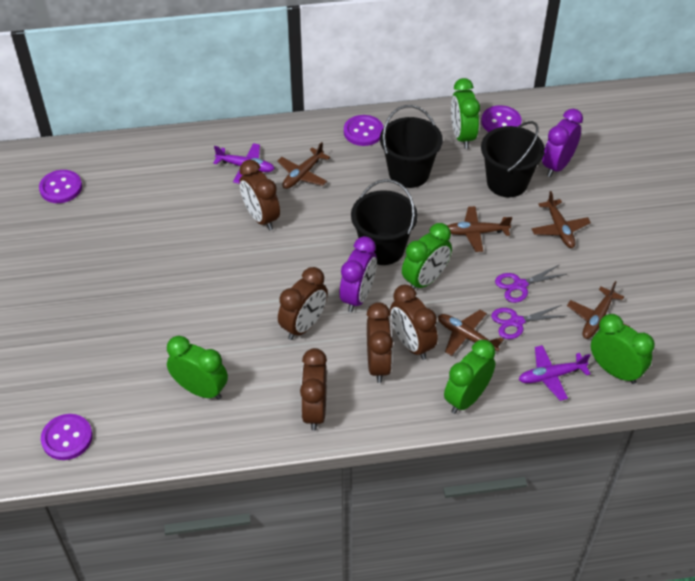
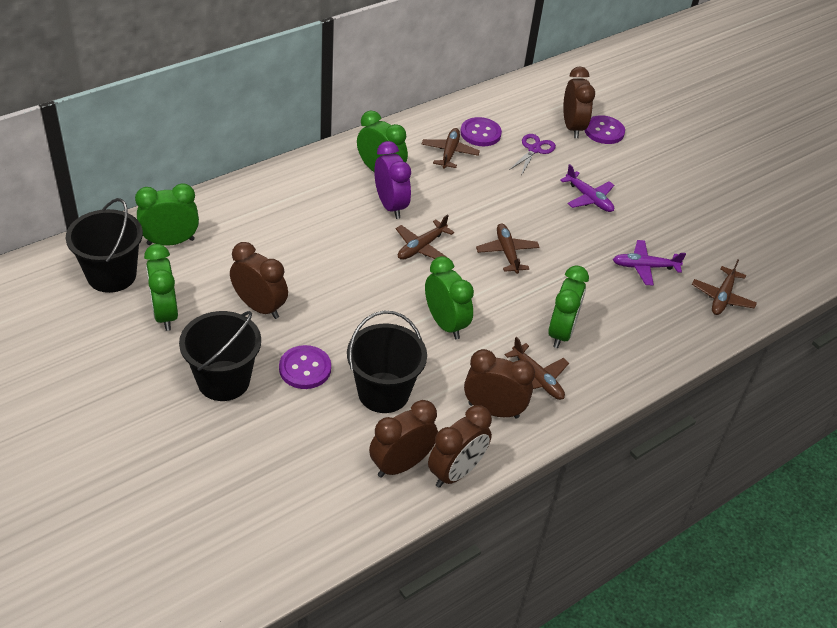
purple button: [39,170,82,203] [41,414,93,460] [344,115,384,146] [481,105,522,132] = 4 -> [279,345,331,389] [460,117,502,146] [584,115,625,144] = 3
purple clock: [340,236,377,312] [542,109,583,177] = 2 -> [374,141,411,219] = 1
purple scissors: [491,305,567,339] [495,265,567,303] = 2 -> [509,134,556,174] = 1

